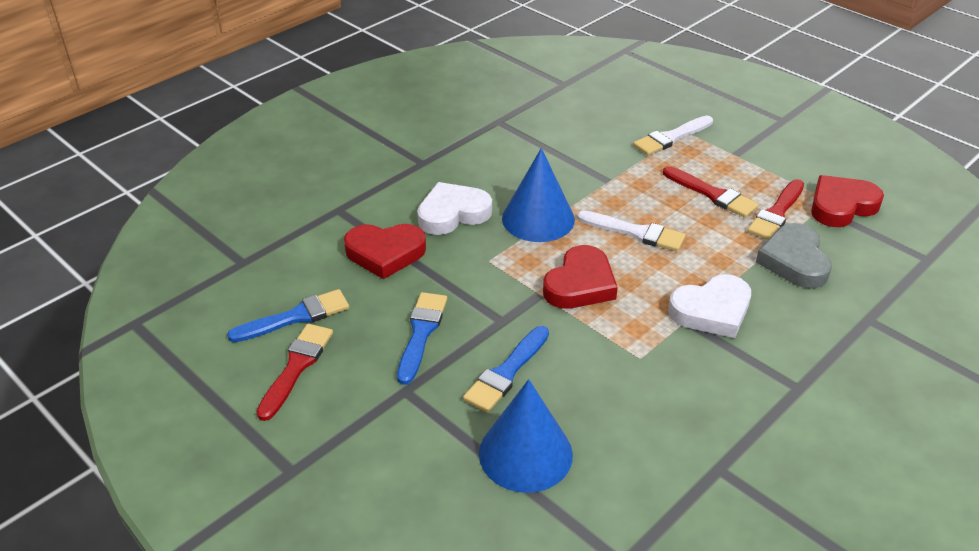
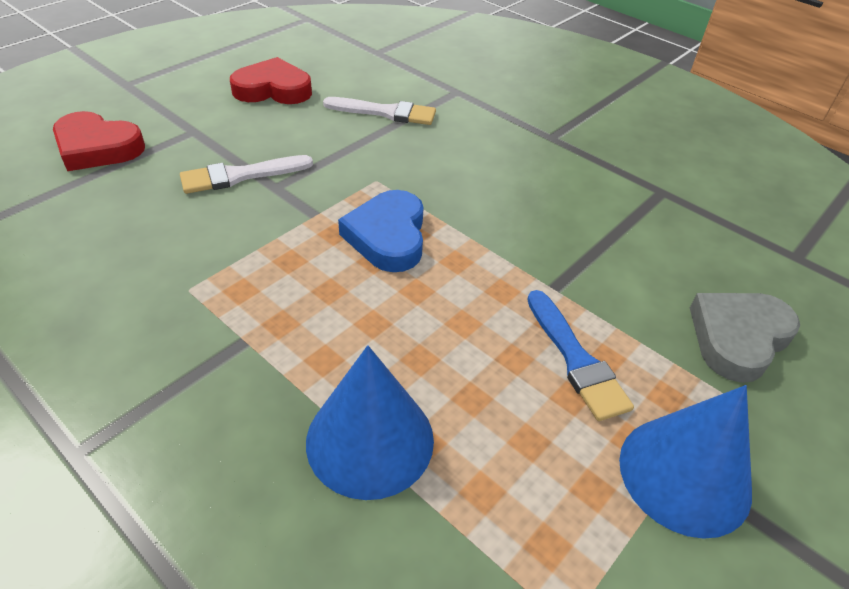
blue brush: [227,289,349,342] [397,292,447,385] [463,326,549,412] = 3 -> [527,290,634,421] = 1
blue heart: none = 0 -> [338,190,424,272] = 1
red brush: [256,324,333,421] [663,166,759,218] [747,179,804,240] = 3 -> none = 0
red heart: [344,224,426,279] [543,245,618,309] [811,175,884,227] = 3 -> [53,111,145,171] [230,57,312,104] = 2
white heart: [417,182,492,235] [668,274,751,338] = 2 -> none = 0

